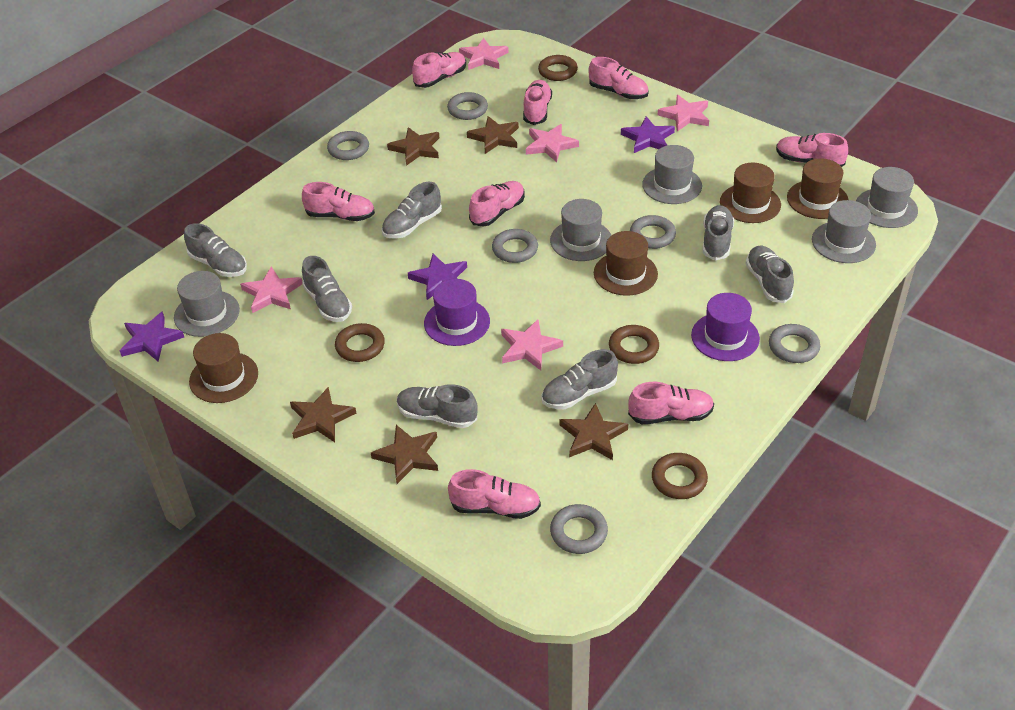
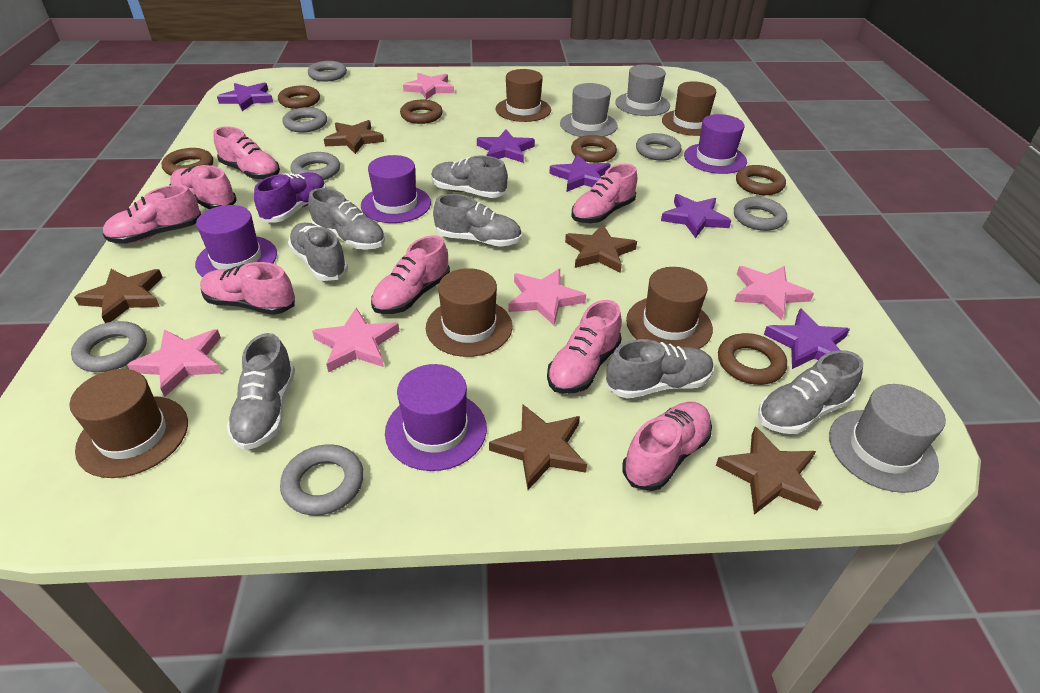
brown hat: [189,333,258,403] [594,231,658,296] [720,163,781,223] [787,158,848,219] = 4 -> [70,369,188,478] [426,268,512,357] [496,69,551,122] [626,267,713,349] [662,82,716,136] = 5
brown ring: [335,323,385,362] [538,55,578,81] [609,325,659,364] [652,453,708,499] = 4 -> [162,148,213,175] [278,86,320,109] [400,100,443,124] [571,135,617,163] [718,333,787,385] [736,165,786,195] = 6
grey hat: [174,271,240,337] [550,199,611,261] [642,145,702,204] [812,200,876,263] [856,167,918,228] = 5 -> [560,83,618,137] [615,64,670,116] [829,384,946,493] = 3
grey ring: [327,131,369,160] [447,92,488,120] [492,229,538,263] [550,504,608,554] [630,215,676,249] [769,324,820,363] = 6 -> [71,321,147,372] [280,444,364,515] [283,107,327,132] [290,152,340,180] [308,61,347,82] [636,133,682,161] [734,197,787,231] = 7
purple hat: [424,279,490,346] [691,293,760,361] = 2 -> [195,205,277,277] [361,155,431,223] [385,364,487,471] [684,114,747,174] = 4
purple shoe: none = 0 -> [254,172,326,223] = 1
purple star: [120,311,184,362] [408,254,467,300] [621,116,675,153] = 3 -> [217,82,273,111] [477,129,535,163] [549,154,611,192] [661,194,732,238] [764,308,850,369] = 5

